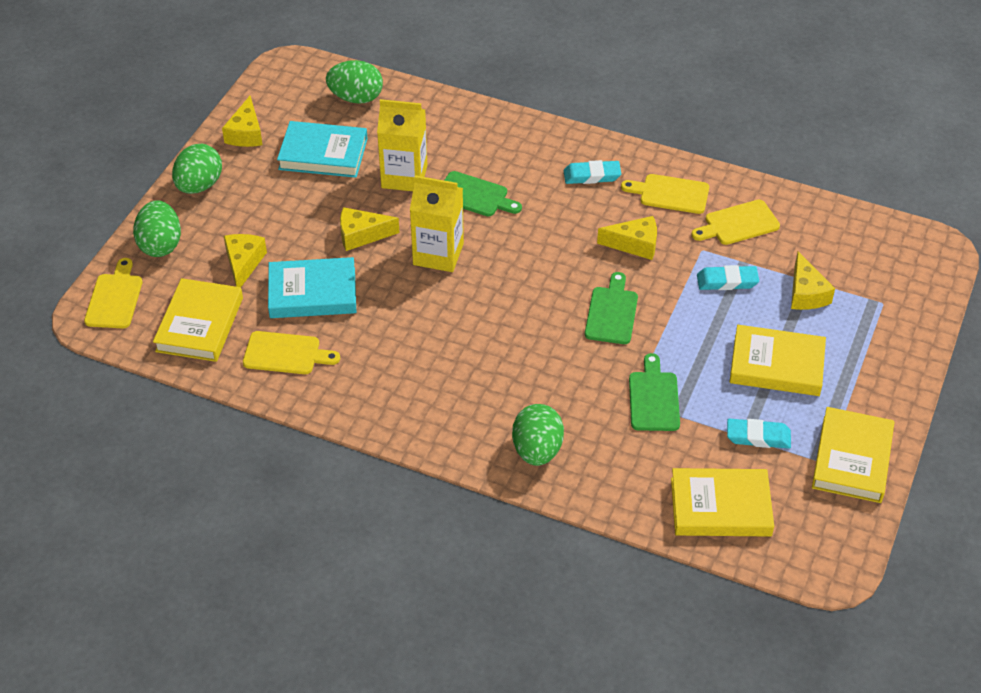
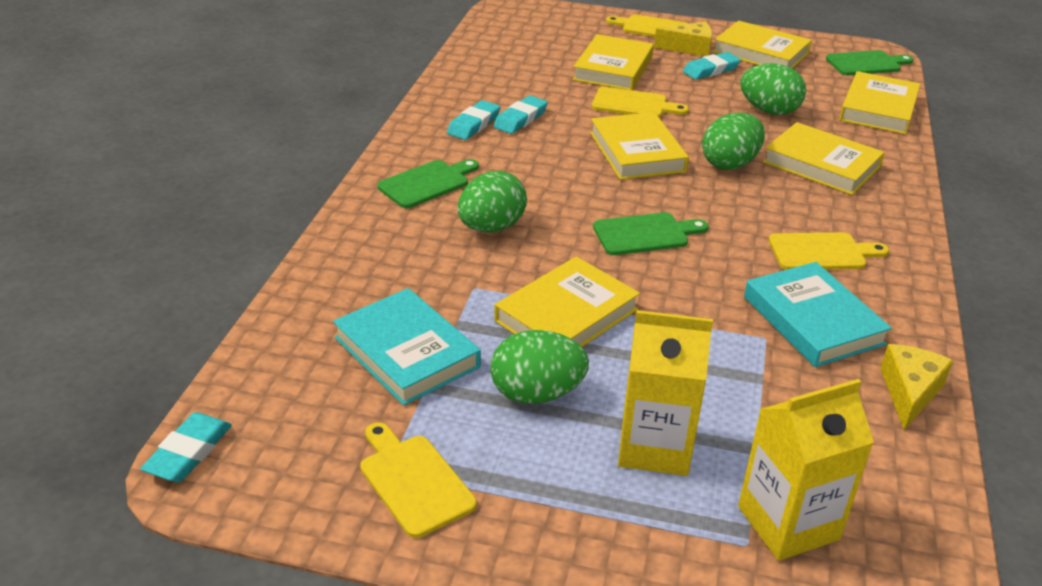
turquoise eraser: [564,160,621,184] [697,265,759,290] [727,419,791,449] = 3 -> [140,412,232,482] [447,100,501,140] [493,95,548,134] [683,52,741,80] = 4
yellow book: [153,278,243,362] [671,468,774,537] [730,325,826,396] [812,407,894,503] = 4 -> [494,256,640,347] [573,34,654,90] [590,112,689,180] [713,21,812,68] [763,122,885,195] [839,71,920,134] = 6
yellow cheese: [222,96,263,147] [224,234,267,287] [340,207,399,251] [597,216,657,260] [791,251,835,310] = 5 -> [654,22,713,56] [880,344,953,430] = 2

